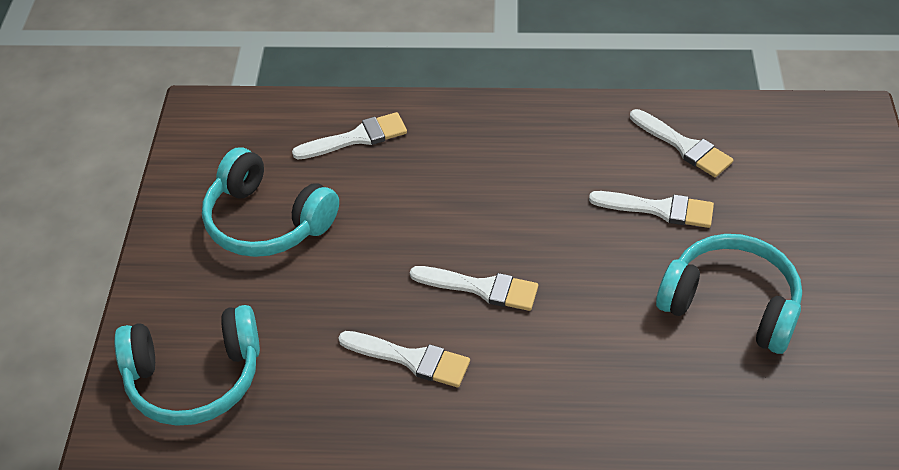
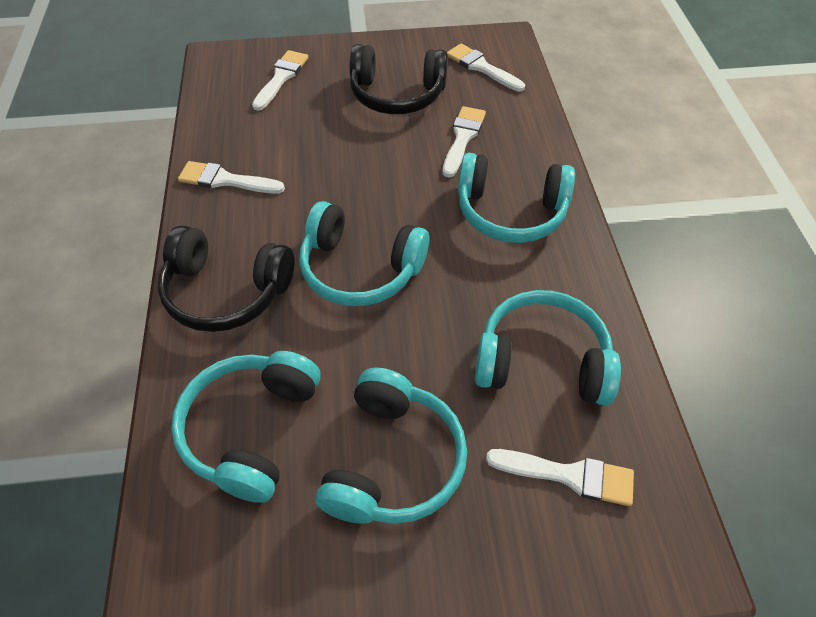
black headphones: none = 0 -> [158,225,294,332] [350,44,448,114] = 2
turquoise headphones: [114,305,260,426] [202,147,339,257] [656,234,802,354] = 3 -> [171,351,321,503] [299,201,429,306] [316,368,467,524] [458,153,575,243] [475,290,621,406] = 5

